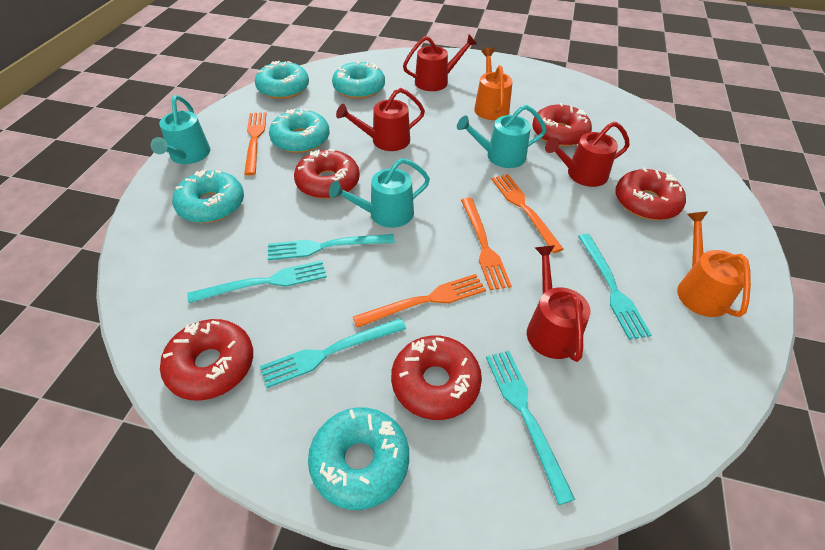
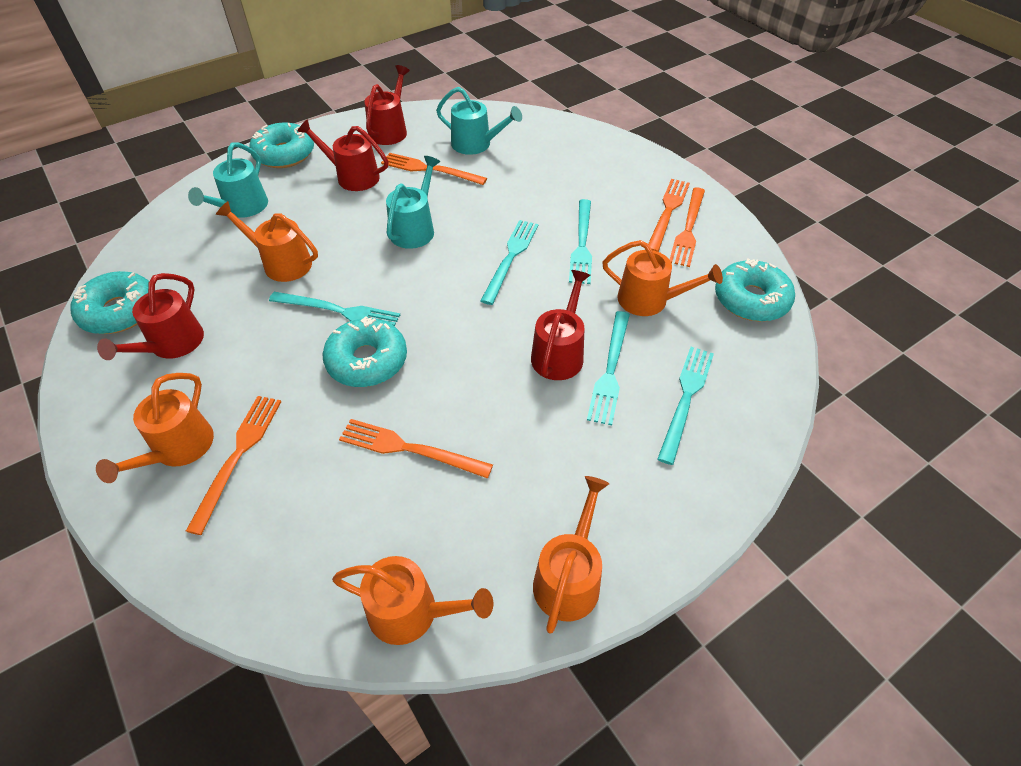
orange fork: [244,112,266,175] [353,274,486,328] [461,198,512,290] [492,174,564,253] = 4 -> [186,396,281,535] [339,419,493,479] [381,153,487,185] [648,179,690,252] [669,187,705,267] = 5
orange watering can: [474,48,513,120] [677,212,751,317] = 2 -> [96,373,214,483] [216,201,318,282] [332,556,493,645] [533,476,609,634] [602,240,723,316] = 5
red donut: [160,319,253,401] [294,149,360,199] [391,336,482,420] [532,103,592,147] [615,167,686,220] = 5 -> none = 0
turquoise donut: [172,170,244,223] [255,61,309,99] [269,109,329,153] [308,407,409,510] [332,62,385,99] = 5 -> [70,271,149,334] [249,122,314,168] [323,316,407,387] [715,258,795,322] = 4

